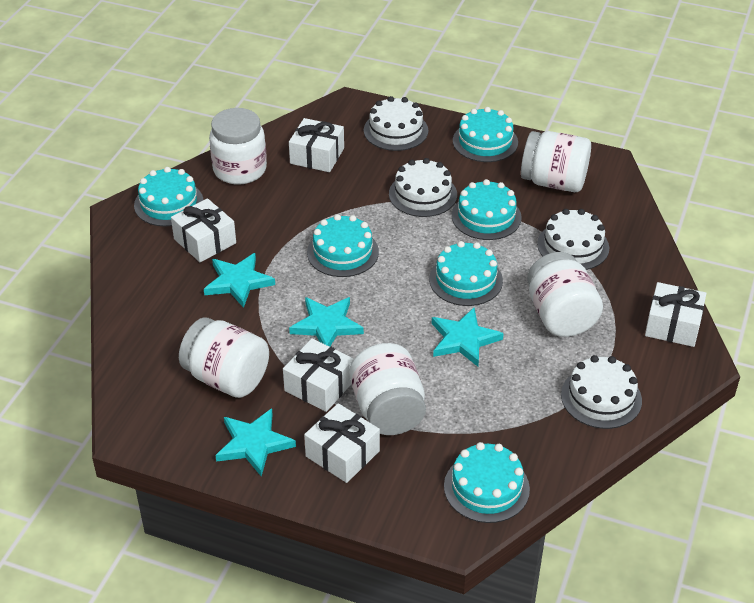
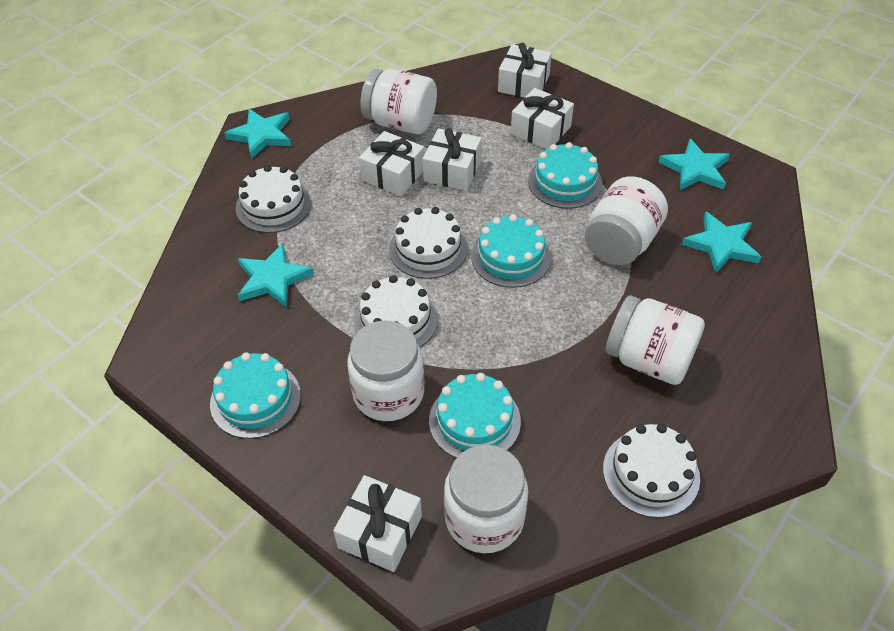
turquoise cake: [134,167,204,227] [307,214,379,277] [429,241,503,306] [444,442,530,523] [452,179,522,240] [453,107,518,162] = 6 -> [210,353,301,439] [429,373,521,458] [471,214,551,288] [528,142,602,209] = 4

